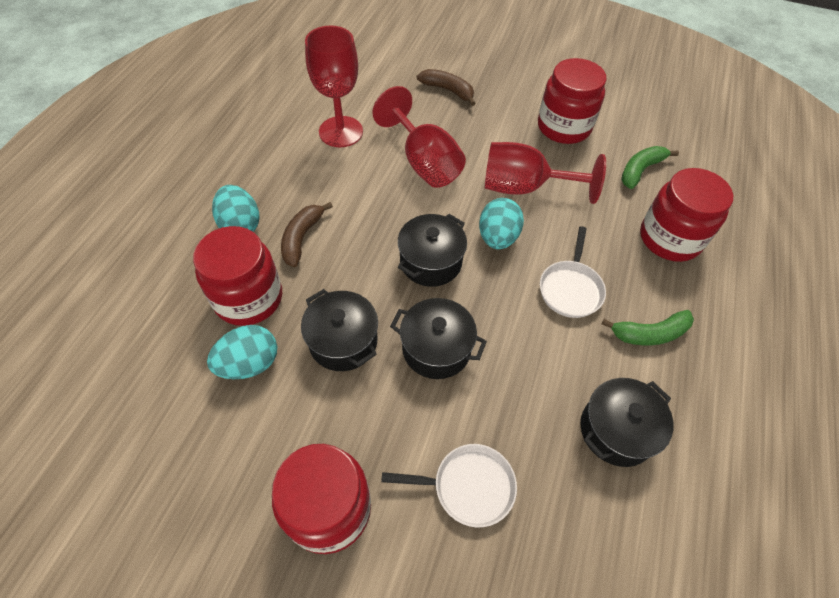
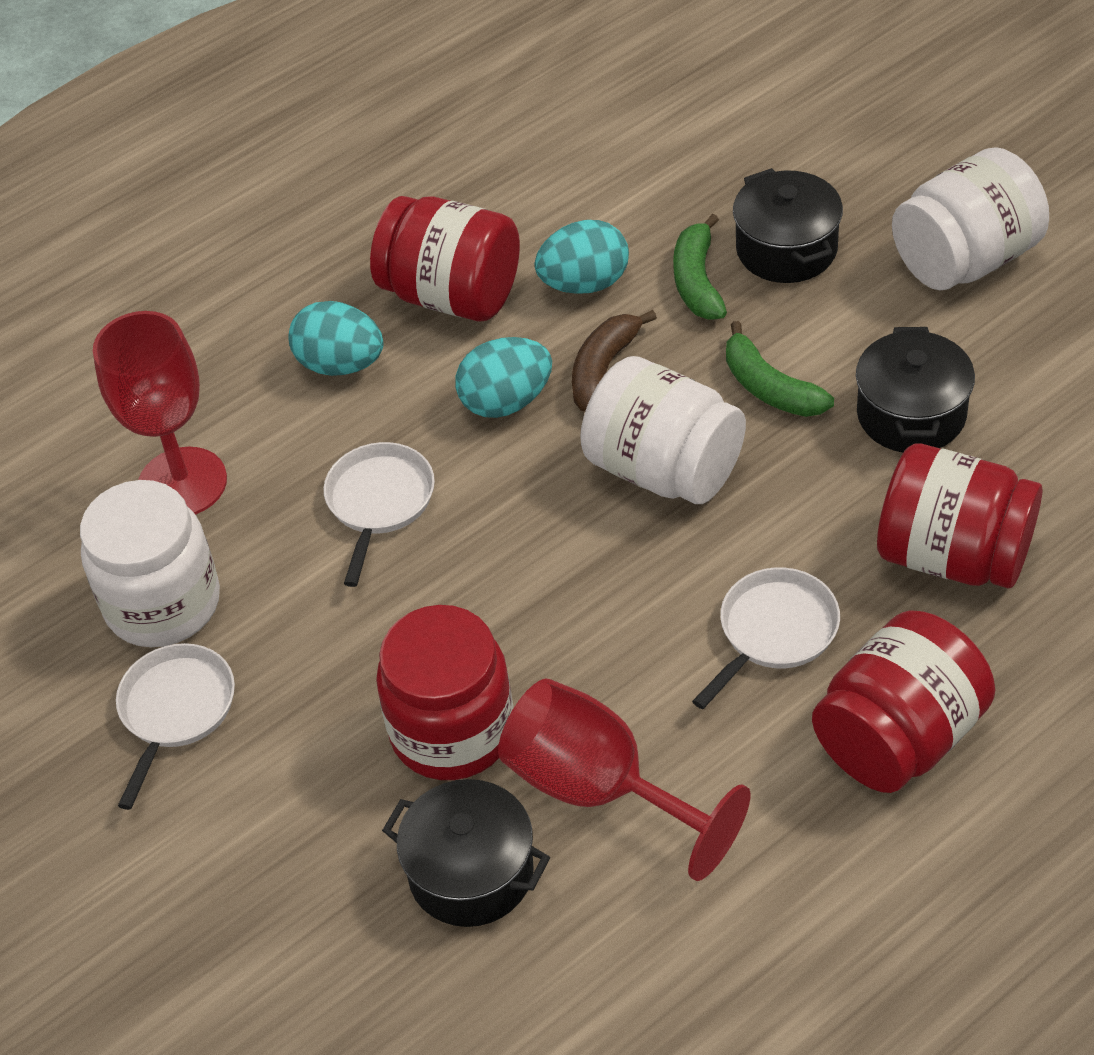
black pot: [301,289,378,371] [390,298,487,379] [398,214,467,287] [580,378,674,467] = 4 -> [382,779,550,927] [733,168,843,283] [856,327,975,453] = 3
brown banana: [281,202,333,267] [417,69,476,106] = 2 -> [572,310,657,412] = 1
red goblet: [305,26,363,147] [372,86,466,188] [485,142,606,204] = 3 -> [93,311,227,515] [498,679,751,881] = 2
white jar: none = 0 -> [80,480,220,647] [580,356,746,504] [892,147,1049,290] = 3
white pan: [381,444,517,527] [540,226,606,318] = 2 -> [116,643,235,810] [324,442,435,587] [692,567,840,709] = 3

